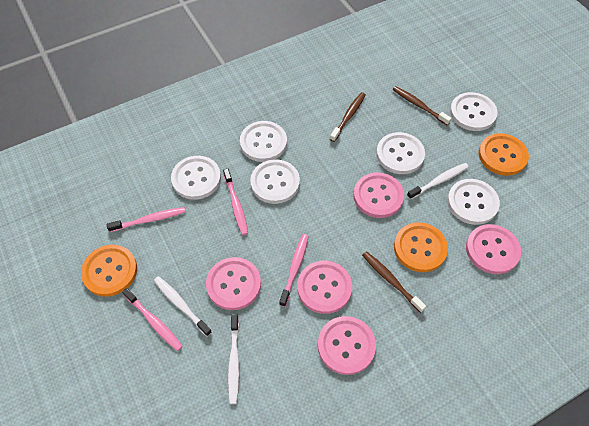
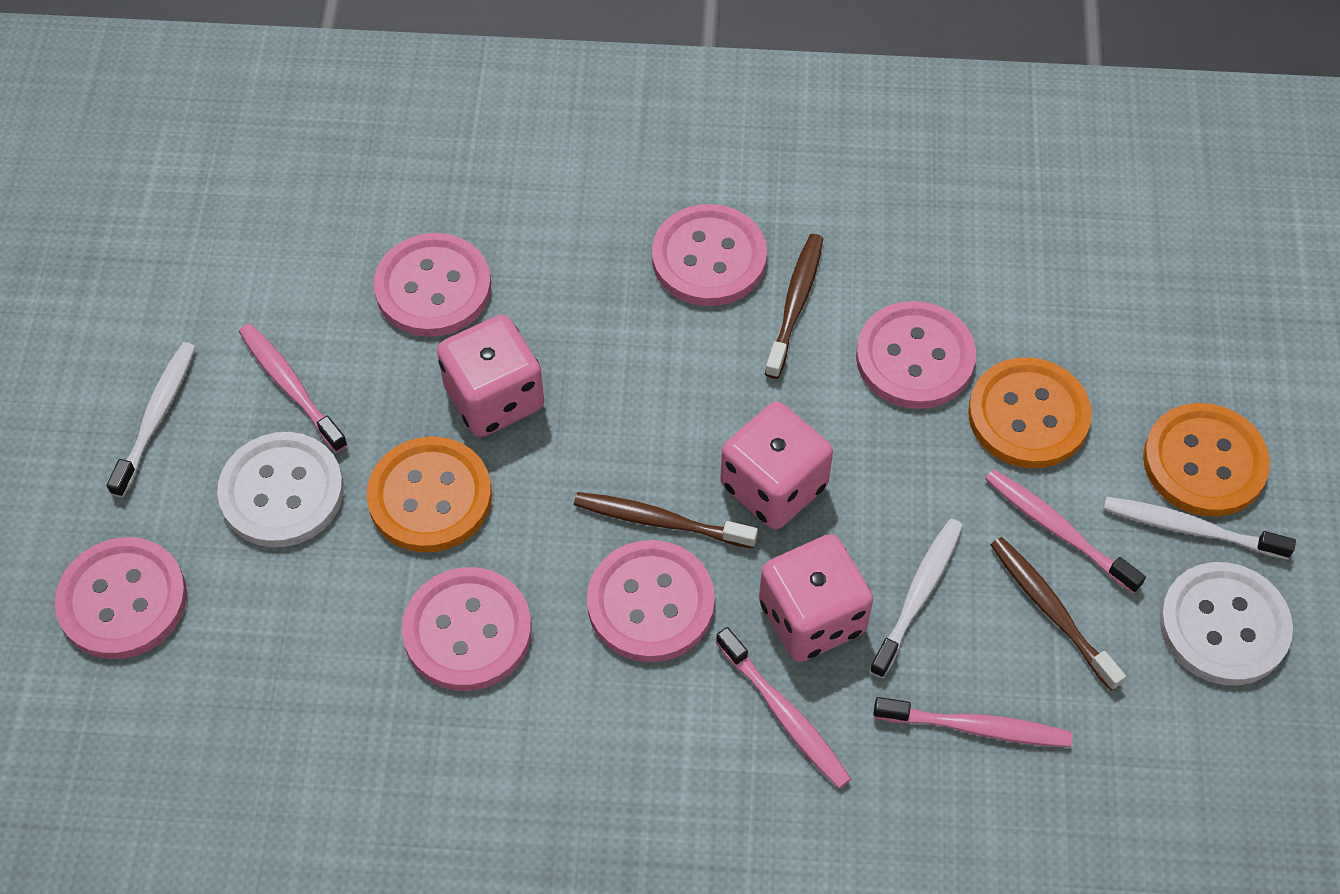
pink button: [206,257,261,310] [297,261,352,314] [318,316,376,375] [353,172,404,218] [466,224,521,274] = 5 -> [55,537,187,659] [374,233,491,337] [402,567,532,691] [587,540,715,662] [652,204,767,306] [856,301,976,409] = 6
pink dice: none = 0 -> [437,315,544,437] [720,402,833,530] [759,534,873,662] = 3
white button: [171,156,221,200] [240,121,287,162] [250,159,300,204] [376,132,425,174] [447,179,500,225] [450,92,498,131] = 6 -> [217,432,344,547] [1159,562,1293,685] = 2

